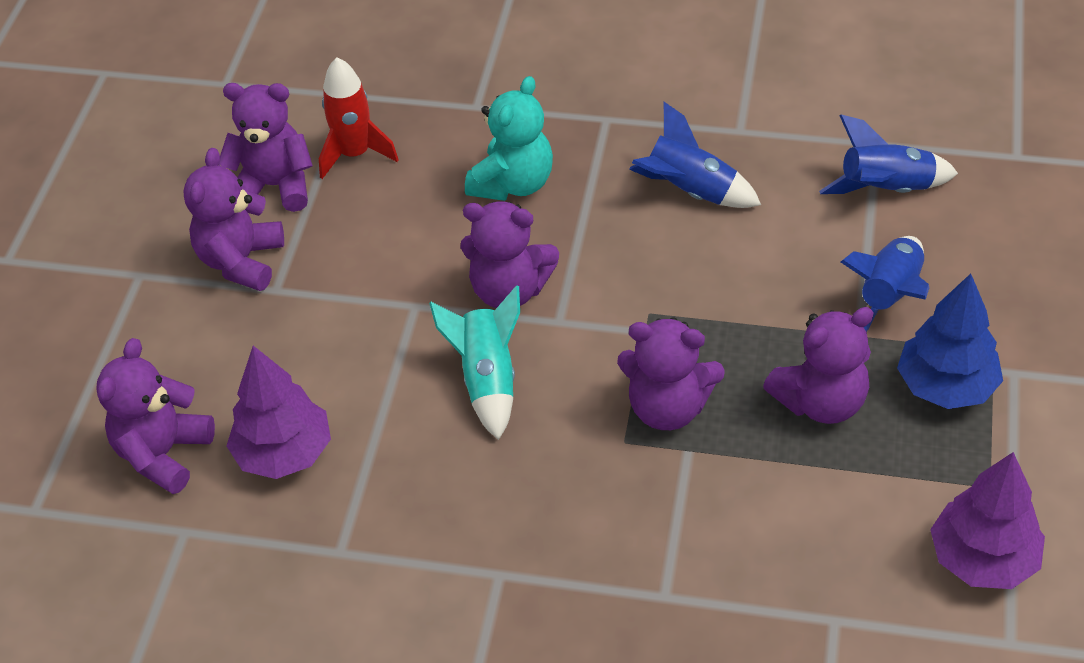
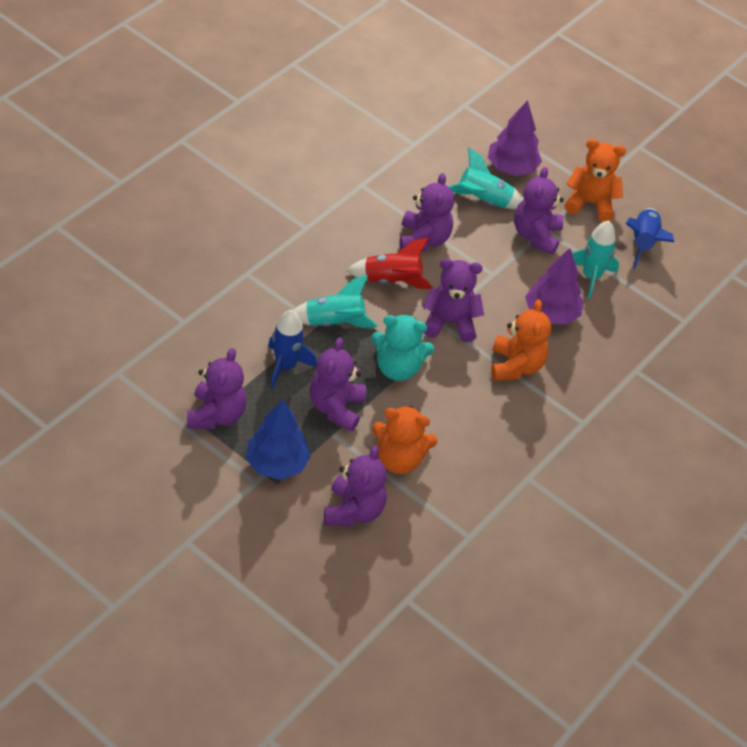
blue rocket: [629,102,761,208] [819,114,958,194] [841,236,929,332] = 3 -> [268,310,317,389] [626,208,674,269] = 2
orange teddy bear: none = 0 -> [372,405,438,474] [491,299,551,381] [564,139,626,222] = 3
turquoise rocket: [429,285,520,440] = 1 -> [293,275,378,328] [448,147,524,209] [572,220,619,299] = 3

